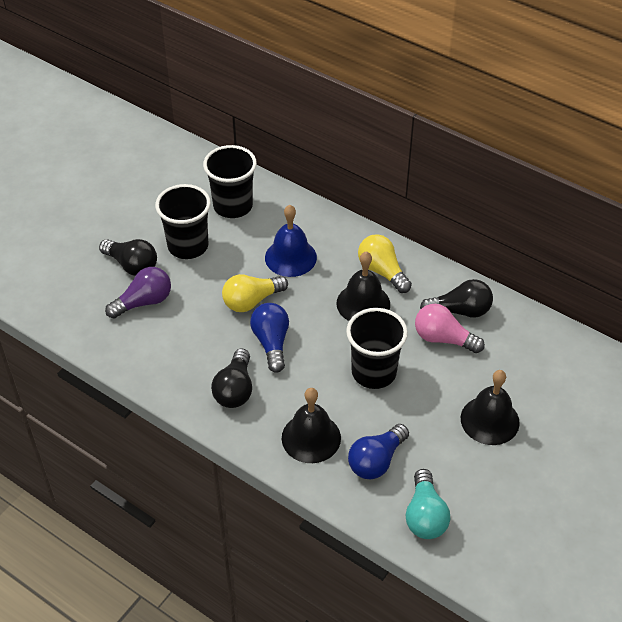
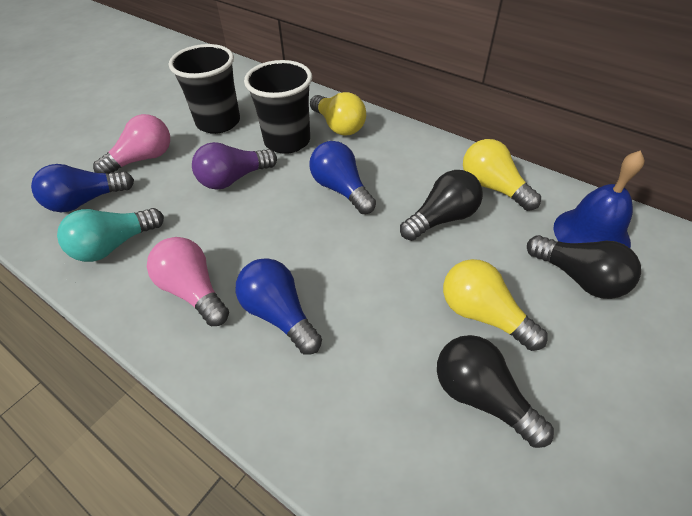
black bell: [282,388,341,463] [336,251,390,321] [461,370,520,445] = 3 -> none = 0
black cup: [155,184,211,259] [203,145,257,218] [346,308,408,389] = 3 -> [169,44,240,134] [244,60,312,154] = 2
blue light bulb: [250,303,289,373] [348,424,409,479] = 2 -> [31,164,134,212] [236,258,322,355] [310,141,376,214] = 3
pink light bulb: [415,304,485,353] = 1 -> [93,114,170,174] [147,237,229,326] = 2
yellow light bulb: [222,274,288,312] [358,234,412,293] = 2 -> [310,92,366,136] [443,259,547,351] [463,139,541,211] = 3

